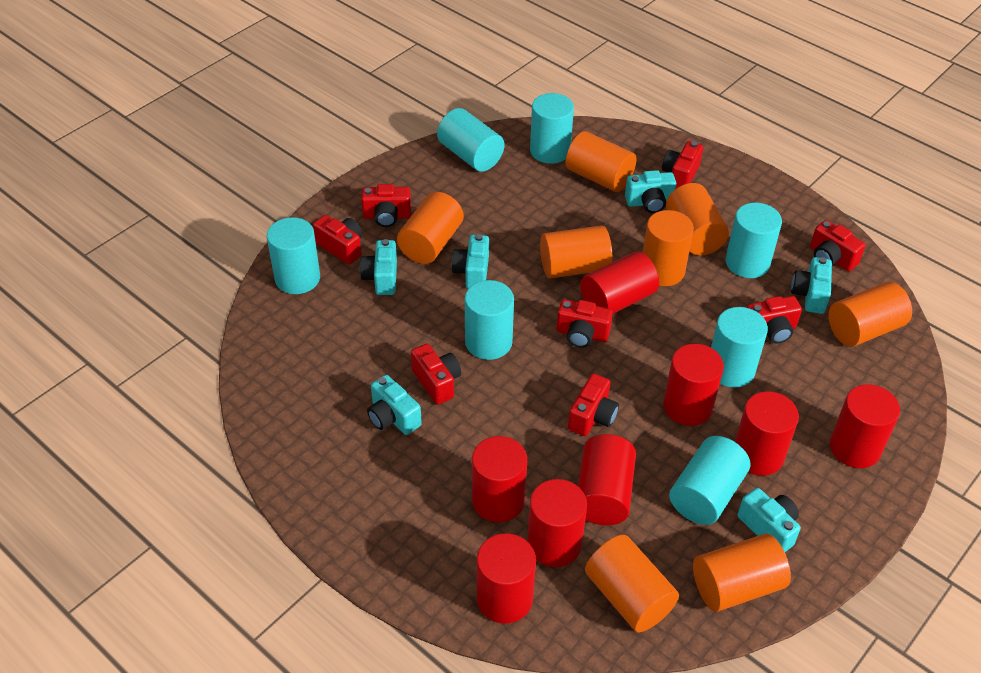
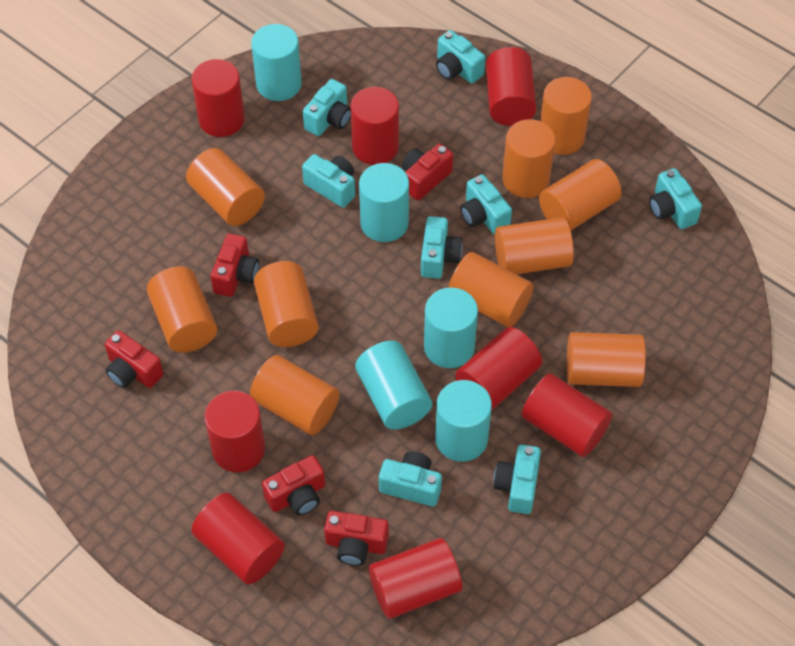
orange cylinder: [397,192,464,264] [540,225,612,278] [565,131,636,192] [585,535,679,632] [643,210,694,286] [666,183,729,255] [693,534,791,612] [829,282,912,347] = 8 -> [147,266,217,353] [186,148,265,226] [250,355,339,435] [254,261,319,347] [448,252,533,327] [495,217,574,274] [502,119,555,198] [539,159,621,230] [540,77,592,155] [567,332,646,387] = 10
red camera: [313,215,362,264] [361,184,411,227] [411,344,461,405] [556,299,613,348] [568,373,619,436] [662,141,703,188] [747,296,802,344] [810,220,865,271] = 8 -> [105,330,164,388] [210,233,259,297] [262,455,325,516] [324,511,389,566] [402,144,453,200] = 5
turquoise camera: [360,239,397,295] [367,375,422,435] [452,234,489,289] [625,170,676,213] [737,488,801,552] [791,257,832,314] = 6 -> [302,154,355,208] [303,79,351,136] [379,451,442,507] [421,216,463,279] [436,30,485,84] [460,174,512,235] [493,445,541,514] [649,168,702,229] = 8
turquoise cylinder: [267,217,320,294] [437,108,504,172] [465,280,514,360] [530,93,574,164] [669,436,750,525] [711,307,768,388] [725,203,782,278] = 7 -> [251,24,302,101] [355,341,432,430] [359,163,409,242] [424,287,478,368] [435,380,492,462] = 5

